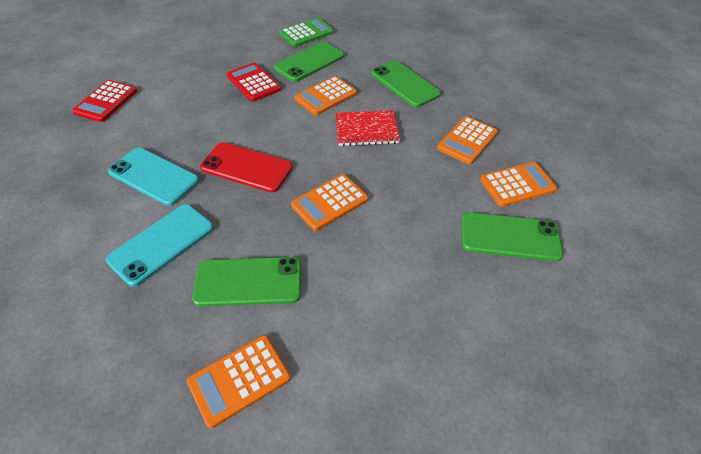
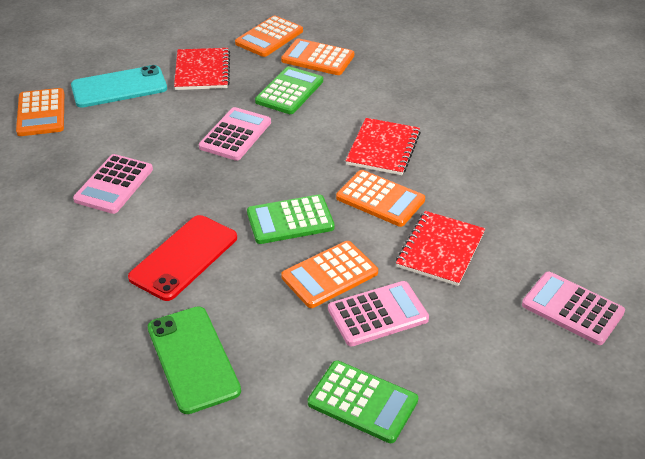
green calculator: [279,18,334,47] = 1 -> [247,194,335,244] [255,66,323,114] [308,360,418,443] = 3
green phone: [192,257,301,307] [274,41,344,82] [371,60,441,107] [462,212,563,261] = 4 -> [148,306,241,414] = 1
pink calculator: none = 0 -> [73,154,153,214] [199,107,271,161] [328,281,429,347] [522,272,625,345] = 4
red calculator: [72,80,137,122] [227,63,281,102] = 2 -> none = 0
red notebook: [335,110,400,146] = 1 -> [174,48,230,90] [346,118,421,175] [396,211,485,286] = 3
turquoise phone: [106,204,214,287] [108,148,199,206] = 2 -> [71,65,167,108] = 1

